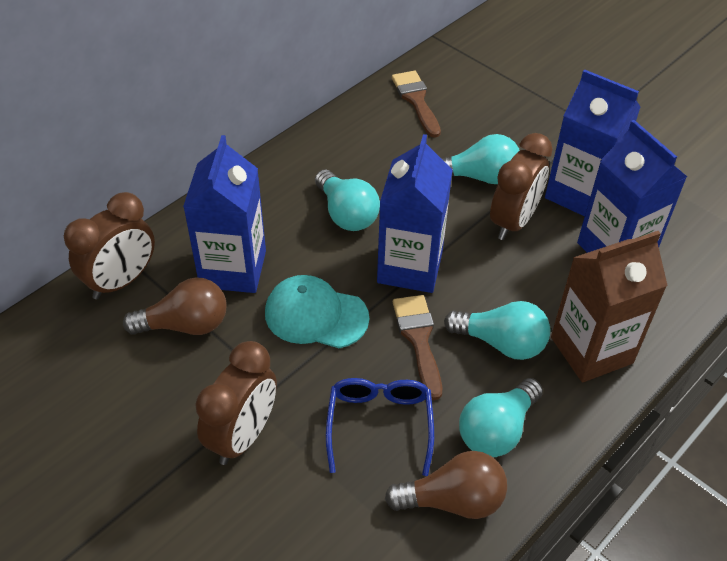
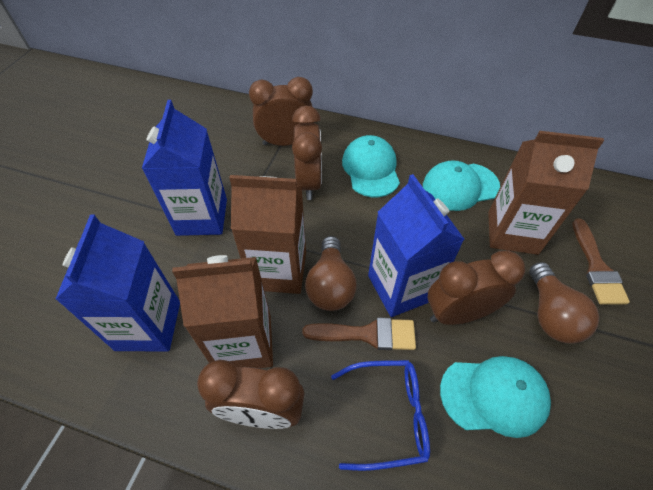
blue carton: [183,135,266,293] [377,134,453,293] [545,69,641,217] [577,120,687,253] = 4 -> [55,215,180,352] [142,100,227,236] [368,174,465,317] = 3
brown carton: [551,231,668,382] = 1 -> [172,255,273,368] [229,175,306,294] [488,131,604,255] = 3
brown clock: [64,192,155,299] [195,341,277,465] [490,133,553,240] = 3 -> [197,359,304,429] [249,77,314,146] [292,106,322,200] [428,250,526,325] = 4
turquoise cap: [265,275,369,348] = 1 -> [342,135,400,197] [423,160,500,211] [440,356,551,438] = 3
turquoise light bulb: [315,169,380,231] [441,134,520,184] [444,301,550,360] [459,378,543,457] = 4 -> none = 0

